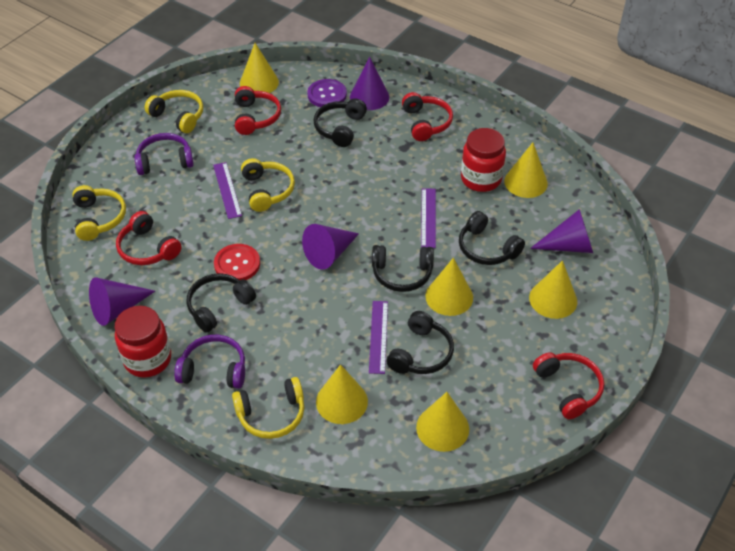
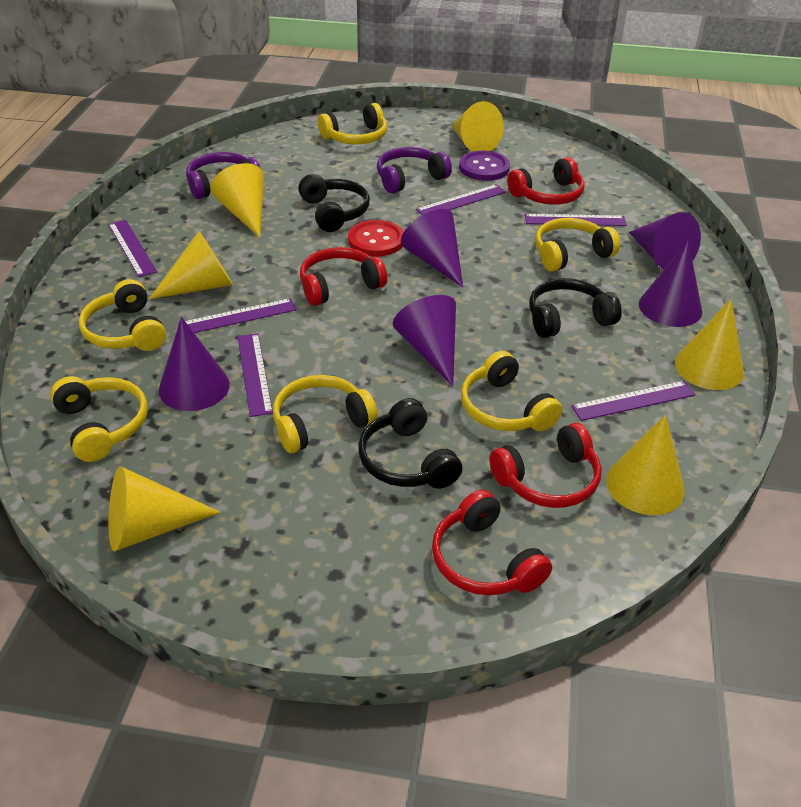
black headphones: [187,273,256,333] [314,99,367,147] [372,245,434,292] [386,311,454,374] [459,211,525,265] = 5 -> [298,174,370,232] [359,398,462,489] [529,278,622,338] = 3
purple cone: [89,277,155,326] [302,224,359,270] [350,57,389,110] [530,209,593,253] = 4 -> [159,317,230,411] [393,295,456,387] [401,209,463,288] [629,212,701,270] [639,241,702,327] = 5
purple ruler: [213,162,242,219] [369,301,388,374] [421,188,436,248] = 3 -> [108,220,157,277] [178,298,297,333] [237,334,273,417] [416,184,506,215] [525,214,627,226] [571,381,695,421] = 6
red jar: [115,306,171,377] [461,128,506,192] = 2 -> none = 0
yellow headphones: [72,185,126,241] [144,90,203,133] [232,377,304,439] [241,158,295,212] = 4 -> [50,376,148,462] [79,279,166,351] [273,375,377,453] [318,103,387,144] [461,351,562,431] [535,218,620,272] = 6

